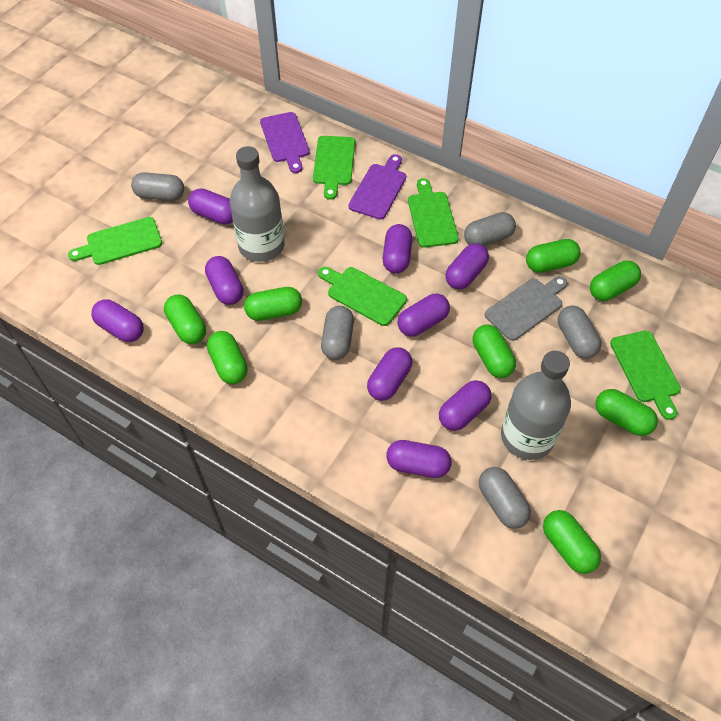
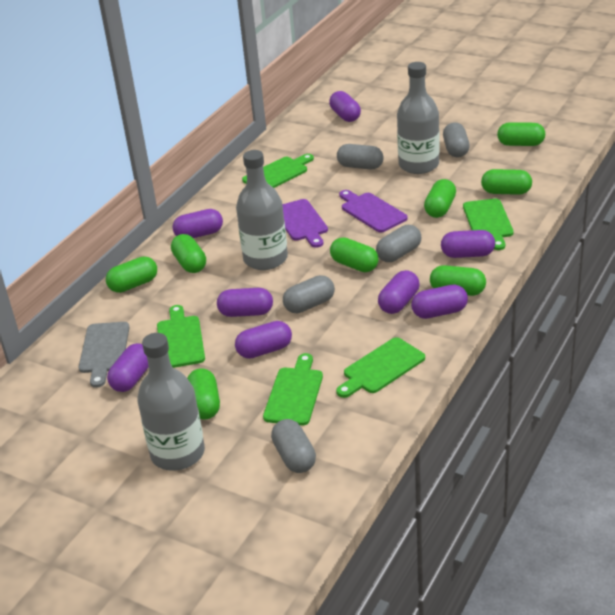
grey bottle: [230,146,285,262] [501,351,571,460] = 2 -> [137,333,205,471] [236,150,288,270] [397,62,440,174] = 3
purple capsule: [91,299,144,342] [188,188,233,224] [205,256,243,305] [367,347,412,401] [383,224,412,273] [386,440,451,478] [398,294,450,337] [439,380,491,431] [445,243,489,289] = 9 -> [107,343,149,392] [172,209,223,238] [217,288,273,317] [235,321,292,359] [329,91,361,122] [378,270,419,314] [411,285,468,319] [441,230,495,258] = 8

